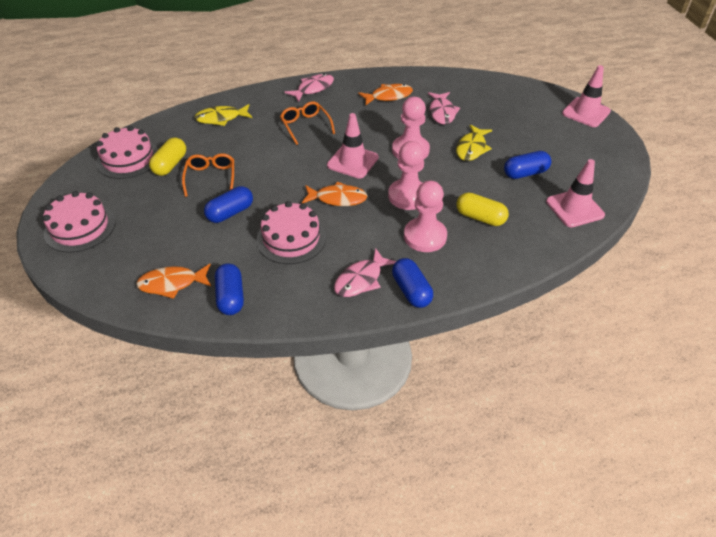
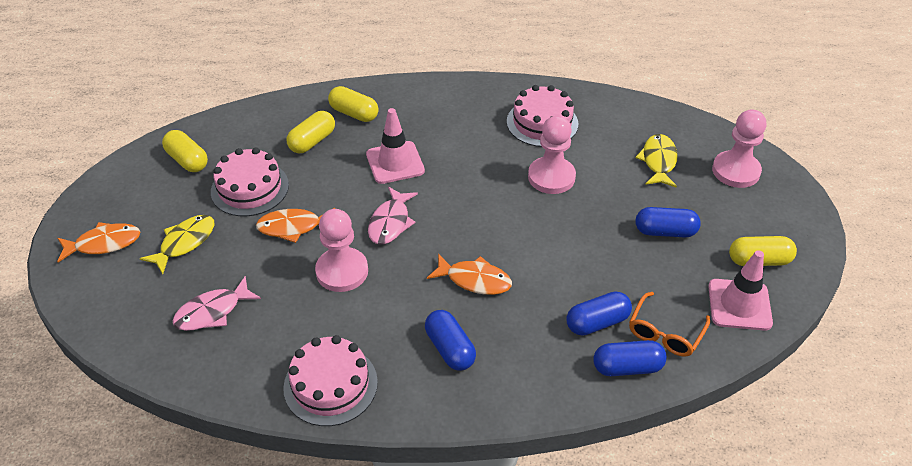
orange glasses: [182,153,234,197] [280,101,335,145] = 2 -> [629,292,710,357] = 1
pink fish: [285,74,334,102] [334,248,396,297] [428,92,460,125] = 3 -> [173,276,261,331] [368,187,418,245] = 2
pink traffic cone: [327,113,379,179] [546,159,605,227] [562,65,611,127] = 3 -> [366,108,425,184] [708,250,773,331] = 2
yellow capsule: [149,137,186,176] [456,192,509,226] = 2 -> [162,130,208,172] [287,111,335,153] [328,86,379,122] [729,236,797,266] = 4

